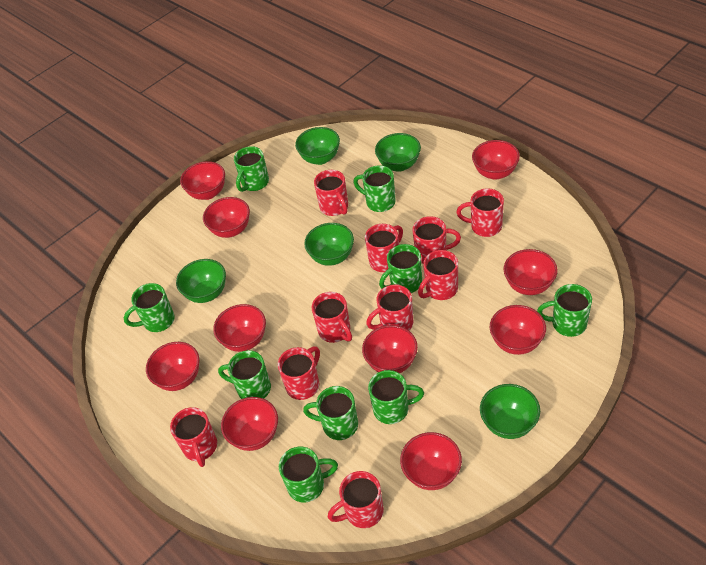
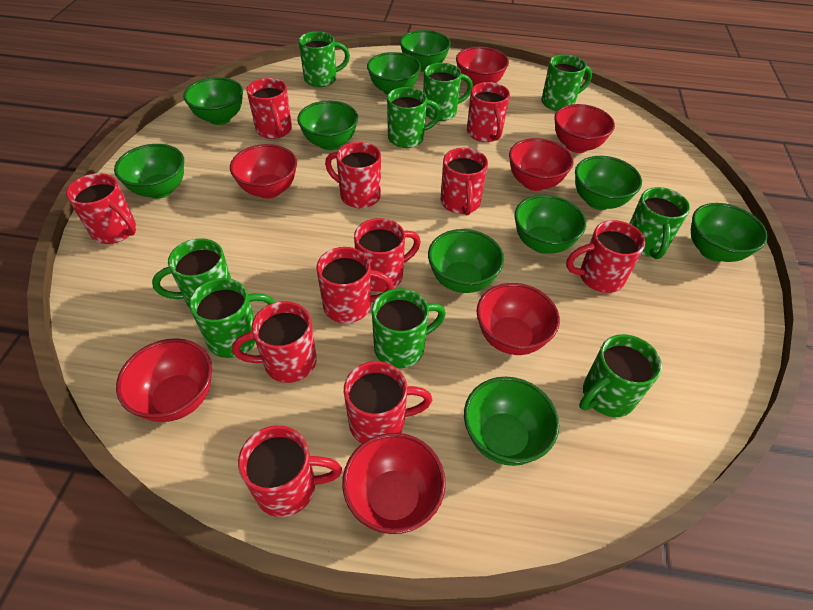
green bowl: [176,259,226,303] [295,127,340,165] [304,223,354,266] [375,133,421,172] [480,384,540,439] = 5 -> [114,144,184,199] [183,77,243,125] [297,101,358,150] [367,52,421,95] [400,30,451,72] [428,229,504,293] [464,377,559,466] [514,195,586,254] [575,156,642,210] [691,203,768,262] = 10
red bowl: [146,342,199,391] [180,161,225,200] [203,197,250,238] [213,304,266,352] [221,397,278,451] [362,325,418,373] [400,432,462,490] [472,140,520,180] [490,305,546,355] [503,249,558,295] = 10 -> [116,338,212,422] [230,144,297,199] [342,433,446,534] [456,47,509,86] [477,283,560,355] [509,138,573,191] [554,104,615,153] = 7
red mug: [170,407,217,467] [278,346,320,400] [312,292,352,343] [314,170,348,216] [328,471,384,528] [365,224,403,272] [366,285,413,330] [413,216,461,264] [418,250,458,300] [456,188,504,237] = 10 -> [66,173,136,244] [232,301,316,383] [238,425,342,517] [246,78,292,139] [317,247,394,323] [325,142,381,208] [344,361,432,444] [354,218,421,292] [441,148,488,215] [467,82,510,142] [566,220,646,293] = 11

